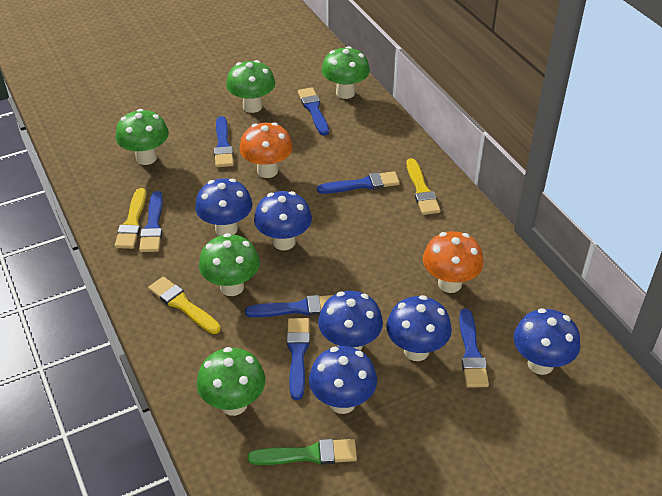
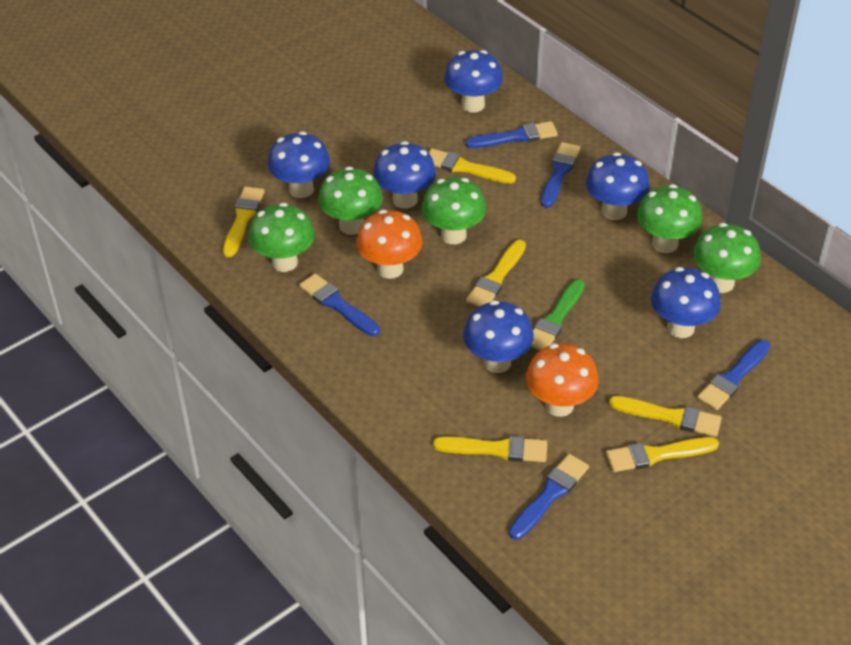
blue brush: [139,191,163,252] [214,116,234,167] [245,295,333,317] [287,318,310,400] [298,87,329,136] [317,171,400,194] [459,309,489,388] = 7 -> [299,273,380,336] [465,121,558,148] [509,454,589,540] [541,142,580,208] [697,340,770,410] = 5
yellow brush: [114,188,146,249] [148,277,221,334] [406,158,441,215] = 3 -> [223,186,264,257] [428,149,516,184] [433,436,547,462] [466,240,526,307] [606,437,719,472] [609,396,722,437] = 6

